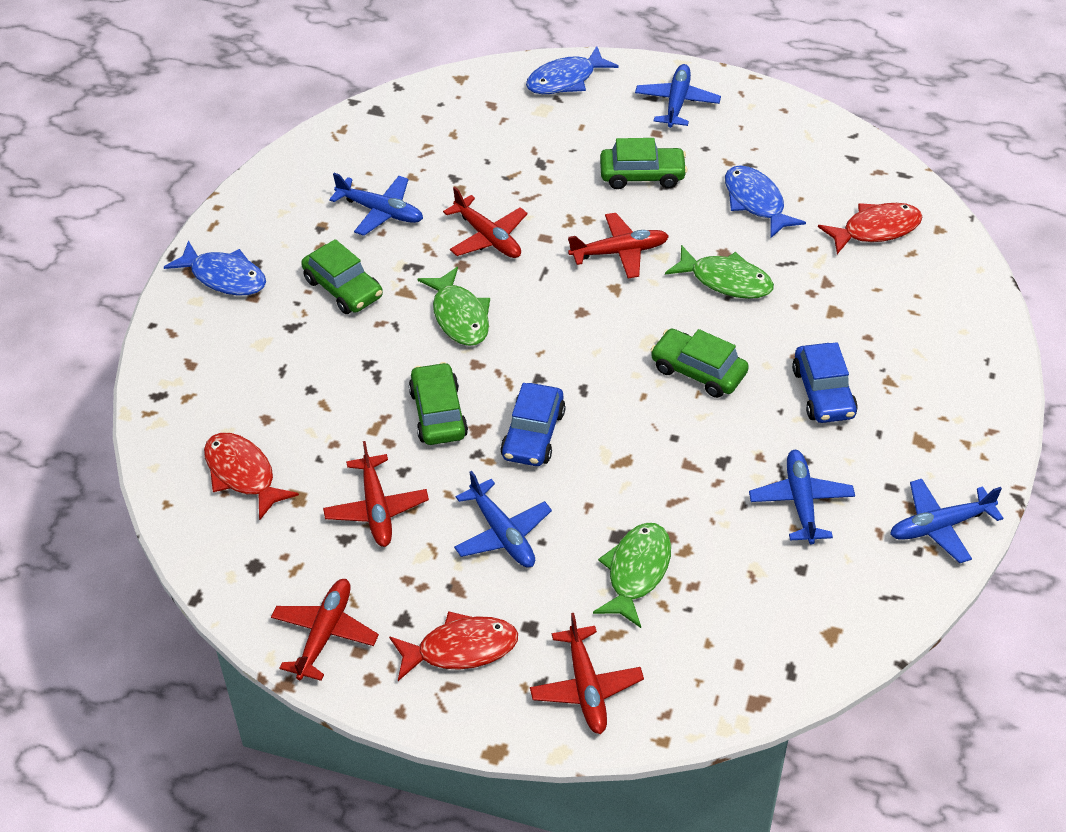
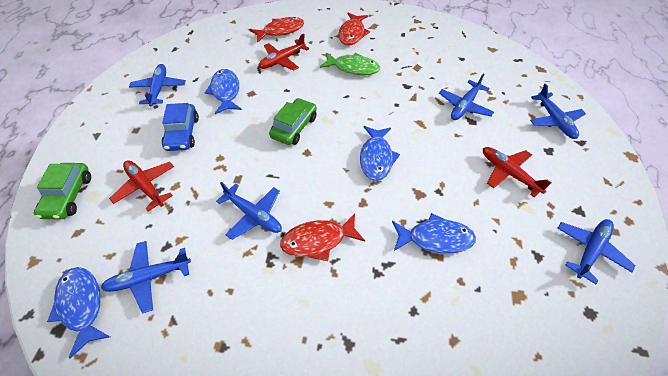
blue car: [500,383,566,466] [792,342,858,423] = 2 -> [162,103,199,151] = 1
blue fish: [164,240,266,296] [526,46,619,94] [725,165,806,239] = 3 -> [47,267,110,358] [205,69,242,114] [360,126,400,181] [392,213,476,254] = 4
blue plane: [329,173,423,236] [454,471,552,567] [635,64,721,128] [749,450,855,544] [890,479,1004,563] = 5 -> [101,241,191,313] [129,64,186,106] [216,182,282,240] [439,73,494,120] [530,84,586,139] [557,219,636,284] = 6
green car: [301,239,383,314] [409,362,468,445] [600,138,688,189] [651,328,749,398] = 4 -> [34,163,91,219] [269,98,317,145] = 2
green fish: [418,267,490,346] [593,523,671,628] [665,245,774,299] = 3 -> [320,52,380,75] = 1
red plane: [271,579,379,681] [323,441,429,547] [443,187,528,258] [530,613,644,734] [568,213,669,279] = 5 -> [109,160,174,212] [258,34,309,70] [483,147,551,197] = 3

